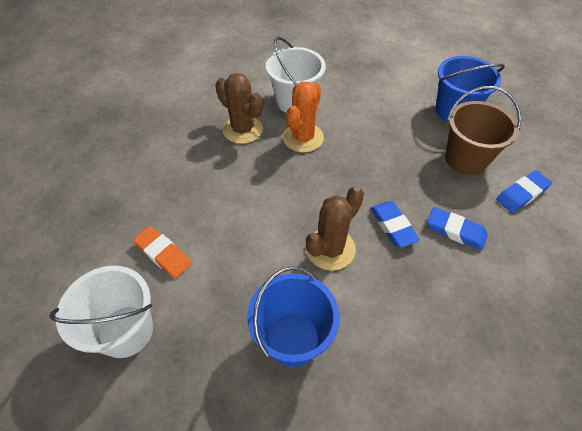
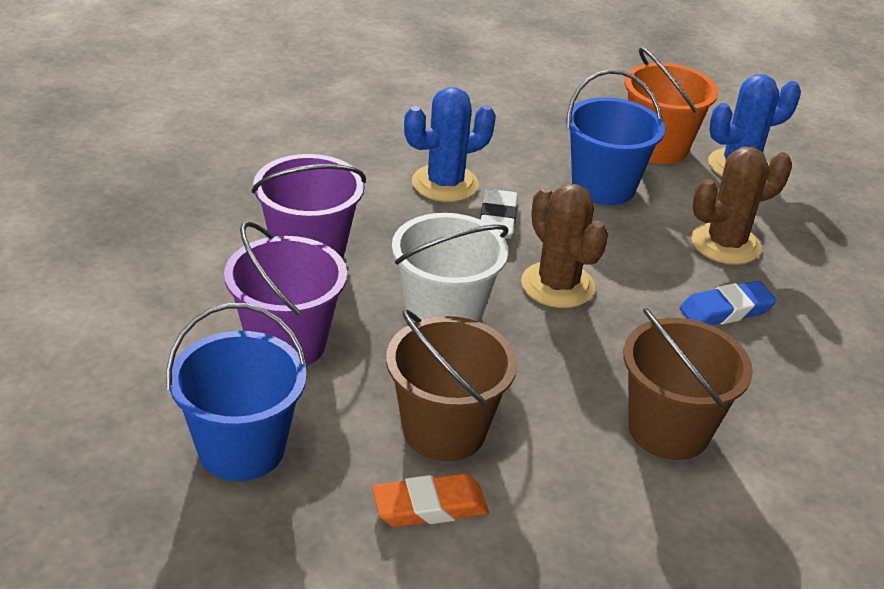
blue cactus: none = 0 -> [404,87,496,202] [708,74,801,177] = 2
blue eraser: [370,201,420,248] [427,207,488,250] [496,171,552,213] = 3 -> [679,281,777,325] = 1
brown bucket: [445,86,521,175] = 1 -> [386,309,517,461] [623,308,753,460] = 2
orange bucket: none = 0 -> [624,47,718,164] = 1
orange cactus: [283,82,324,153] = 1 -> none = 0
purple bucket: none = 0 -> [224,221,347,366] [252,154,366,259] = 2
white bucket: [49,266,153,358] [266,37,326,113] = 2 -> [392,213,508,322] = 1
white eraser: none = 0 -> [481,189,518,239] = 1

